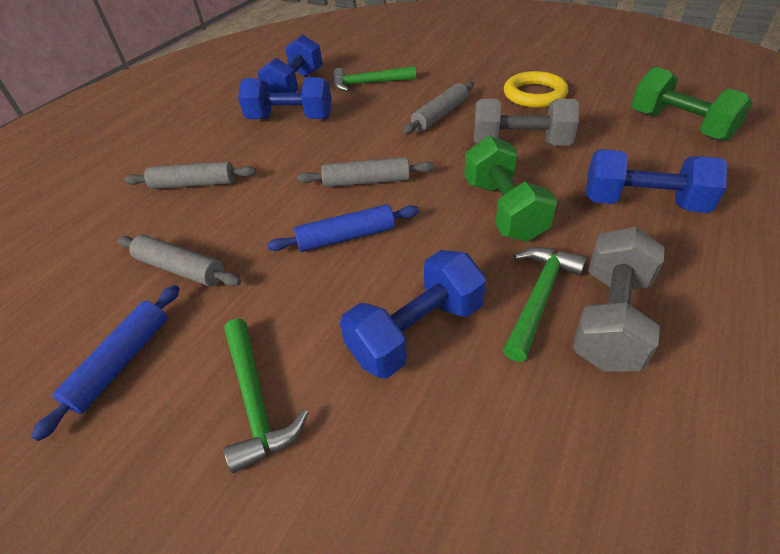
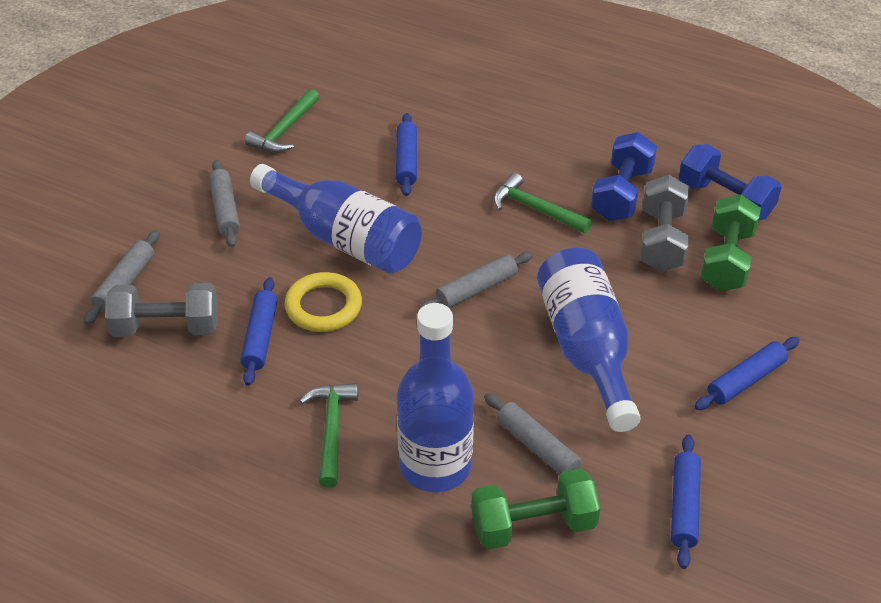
blue bottle: none = 0 -> [250,164,422,274] [397,303,474,492] [537,248,641,432] = 3
blue dumbbell: [238,77,332,119] [257,34,323,93] [340,250,486,378] [586,149,727,213] = 4 -> [591,132,657,221] [679,144,781,220] = 2
blue rolling pin: [31,285,179,441] [267,204,419,252] = 2 -> [241,277,278,386] [396,113,417,196] [671,434,701,569] [694,337,800,410] = 4

